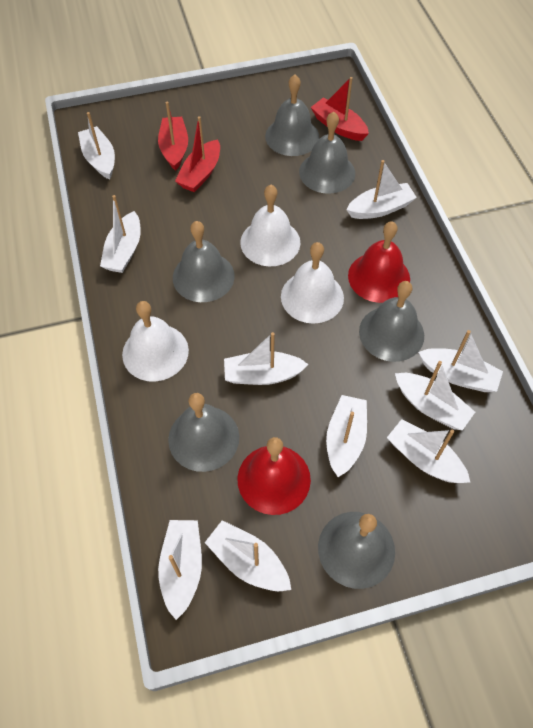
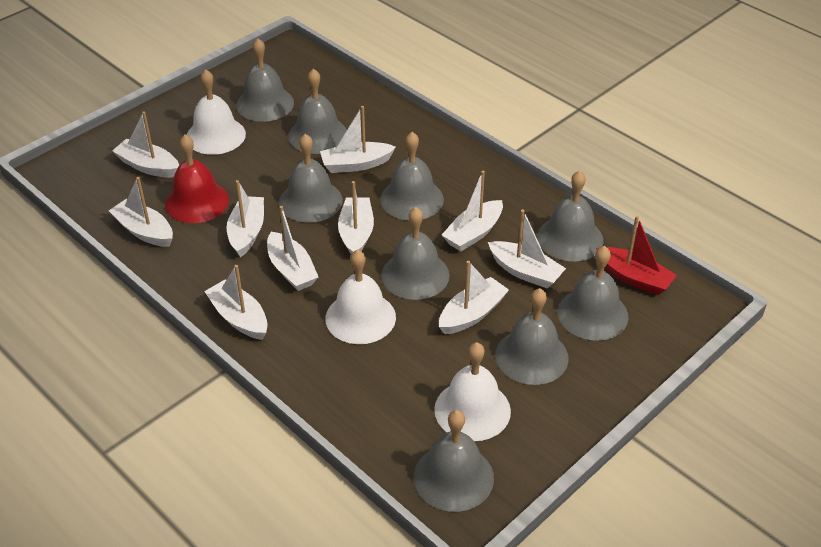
grey bell: [168,393,239,472] [173,221,235,302] [265,75,319,156] [299,111,355,194] [318,512,395,589] [359,281,424,362] = 6 -> [236,38,294,122] [279,134,343,223] [288,69,347,154] [380,132,444,220] [381,207,450,300] [414,410,494,512] [495,288,568,385] [537,171,603,262] [558,246,629,341] = 9
red bell: [238,437,311,515] [348,221,410,303] = 2 -> [165,134,229,223] = 1
red boat: [158,102,188,171] [175,116,220,192] [311,77,369,141] = 3 -> [596,216,677,295] = 1

